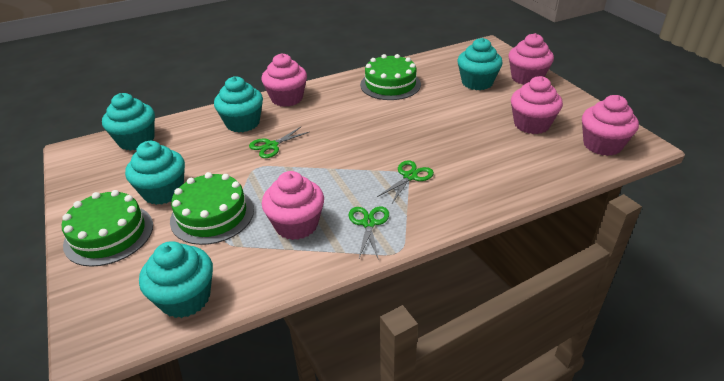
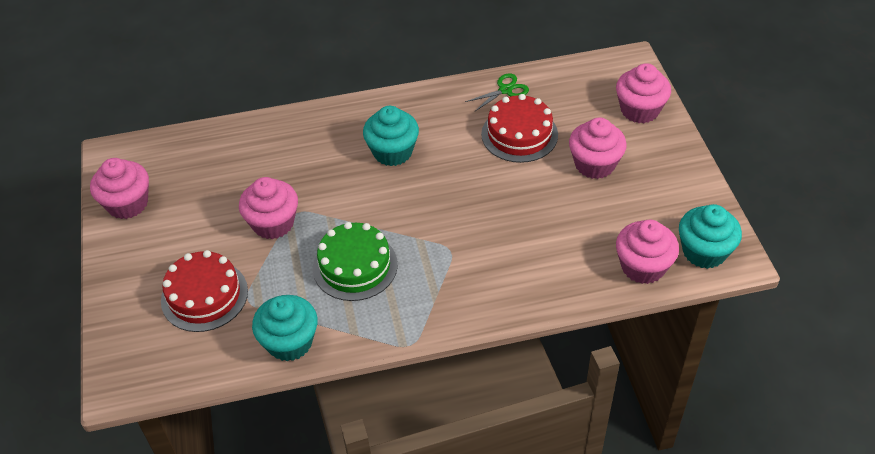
green cake: [62,190,153,267] [170,172,254,245] [360,54,421,100] = 3 -> [313,222,398,301] = 1
green scissors: [249,126,309,158] [349,207,389,260] [377,160,434,203] = 3 -> [465,73,529,112] = 1
red cake: none = 0 -> [161,250,248,332] [481,94,558,163] = 2
turquoise cupcake: [102,93,155,151] [125,141,185,205] [139,241,213,318] [214,77,263,133] [458,38,503,90] = 5 -> [252,295,318,361] [363,106,419,166] [679,204,742,269] = 3

